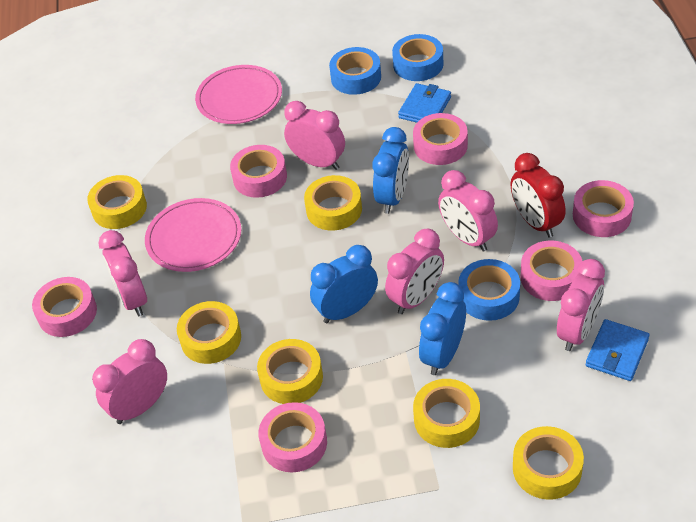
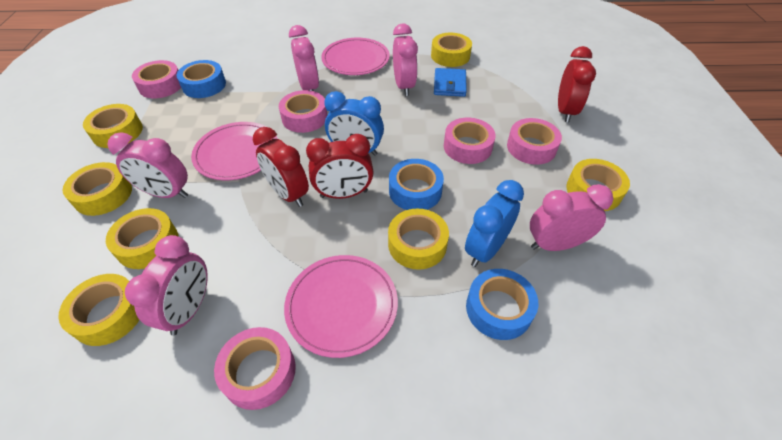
blue clock: [310,245,378,323] [373,127,409,214] [419,282,466,375] = 3 -> [324,91,384,156] [465,180,524,267] = 2
blue wallet: [398,83,451,123] [586,319,650,381] = 2 -> [434,68,467,97] = 1
pink clock: [92,339,167,424] [98,230,147,316] [284,101,345,170] [385,229,444,314] [438,170,498,252] [557,259,605,351] = 6 -> [107,132,188,198] [125,235,208,335] [289,25,319,91] [393,23,418,96] [530,184,613,251] = 5
pink plate: [145,198,241,272] [195,65,282,124] = 2 -> [191,122,278,180] [284,255,398,358] [321,38,390,75] = 3
pink tape: [32,277,97,337] [230,145,287,198] [258,402,327,472] [413,113,468,165] [521,241,583,301] [573,180,634,237] = 6 -> [132,60,181,98] [214,327,296,410] [279,90,327,133] [444,118,496,164] [507,118,562,165] = 5
red clock: [511,153,565,238] = 1 -> [253,127,309,207] [306,134,374,199] [558,46,596,122] = 3
yellow tape: [87,175,147,229] [177,301,241,364] [257,339,323,404] [304,175,362,231] [413,379,480,448] [513,426,584,500] = 6 -> [58,274,139,346] [63,162,132,216] [83,104,143,148] [106,208,179,269] [388,209,449,270] [431,33,472,67] [566,159,630,211] = 7

